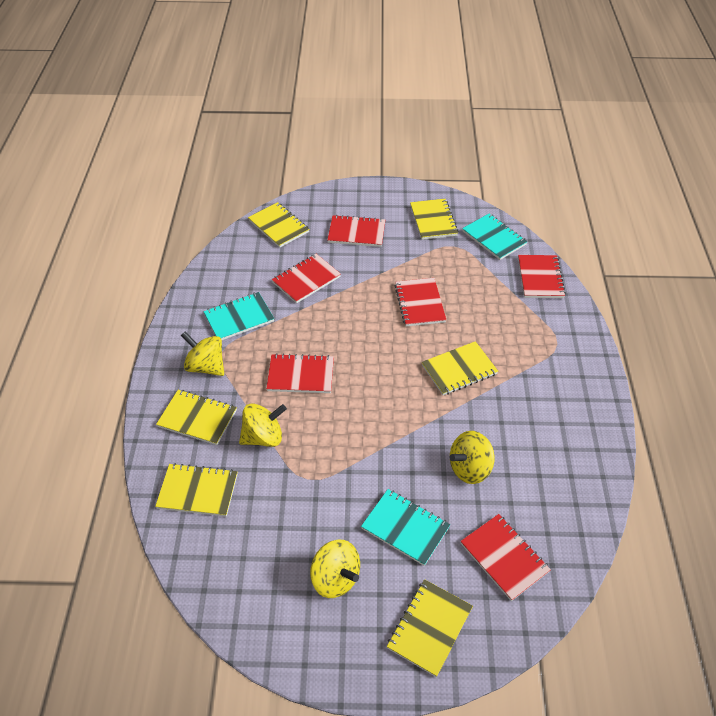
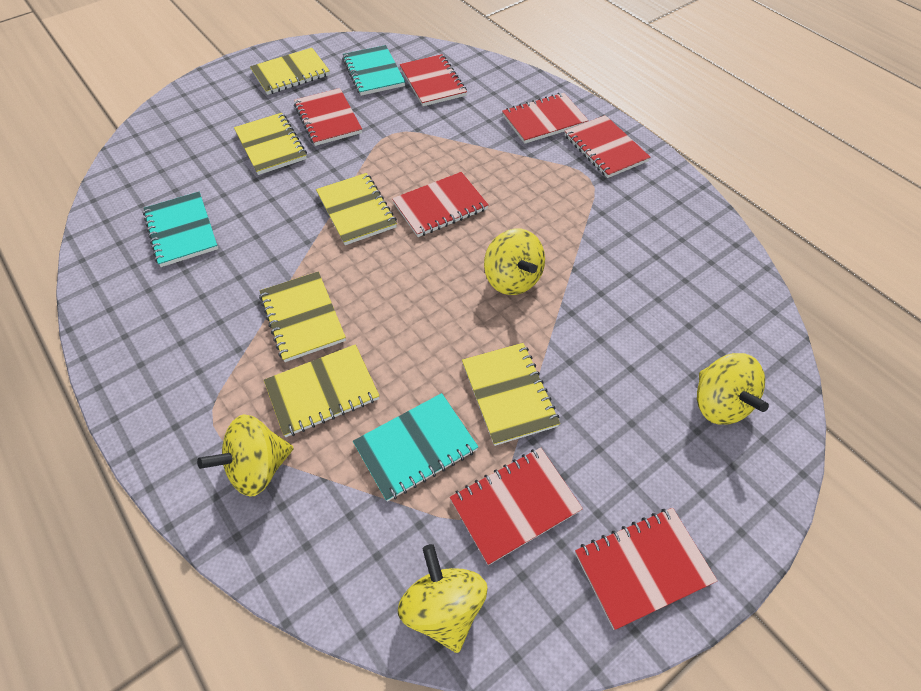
red notebook: [266,353,334,393] [272,254,341,304] [327,215,385,247] [395,278,446,326] [460,514,551,601] [518,255,566,298] = 6 -> [294,88,362,146] [392,172,489,237] [400,54,467,106] [450,447,583,565] [502,93,589,144] [565,115,650,178] [575,508,717,630] = 7

